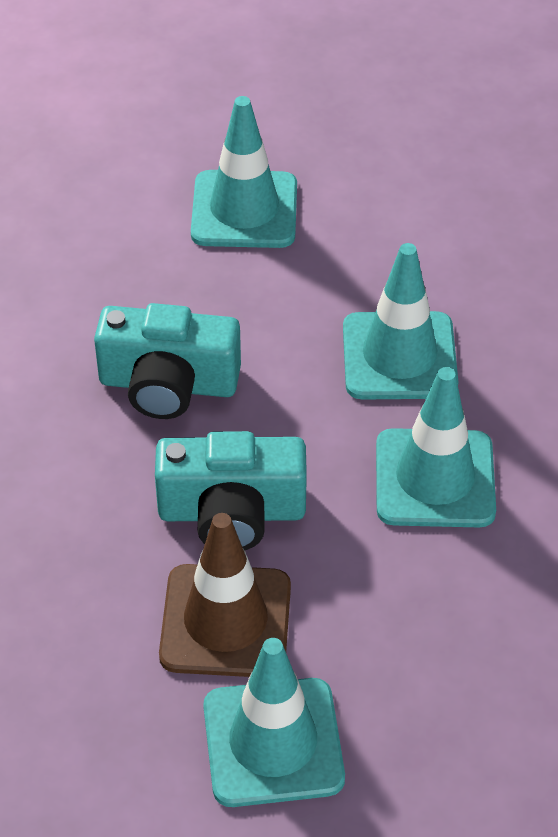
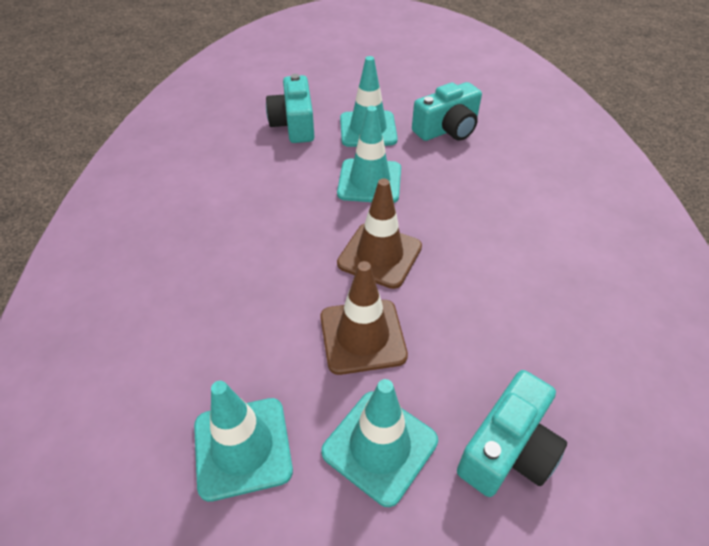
brown traffic cone: [159,513,291,677] = 1 -> [320,261,408,375] [337,178,422,289] = 2
turquoise camera: [94,303,241,419] [155,431,307,550] = 2 -> [266,74,314,143] [412,82,482,141] [457,370,567,497] = 3

